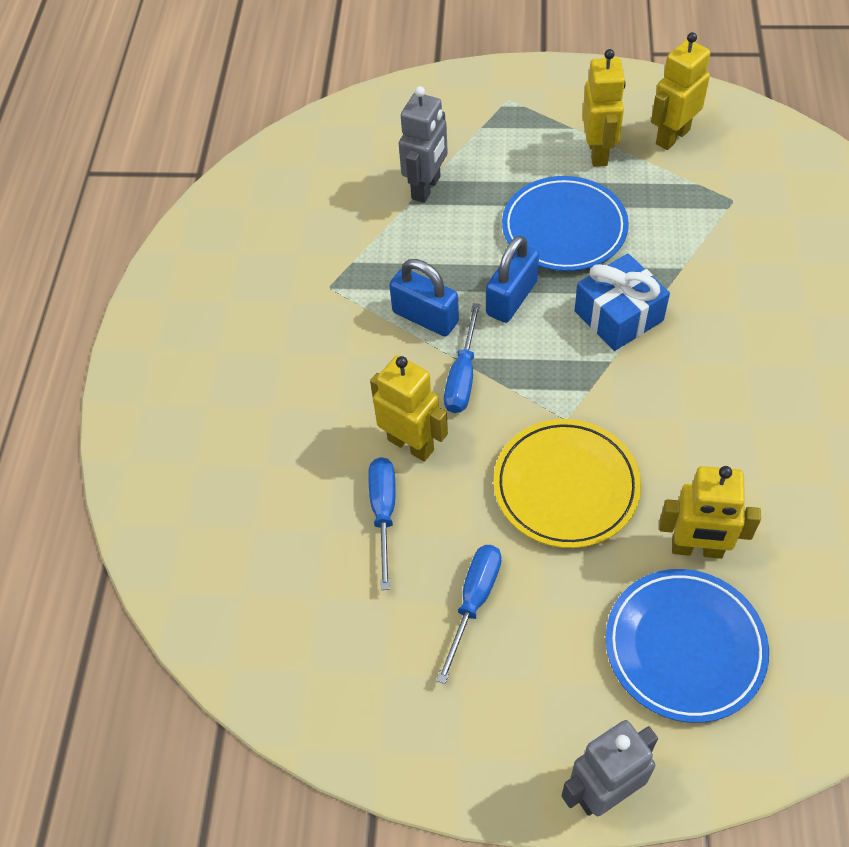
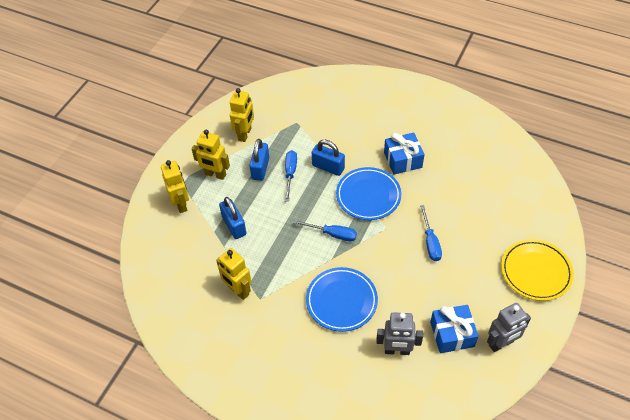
blue gift: [574,254,670,351] = 1 -> [384,132,424,175] [430,305,479,353] = 2
blue padlock: [389,259,459,336] [486,235,539,323] = 2 -> [219,197,246,239] [249,139,269,181] [312,140,345,176] = 3

